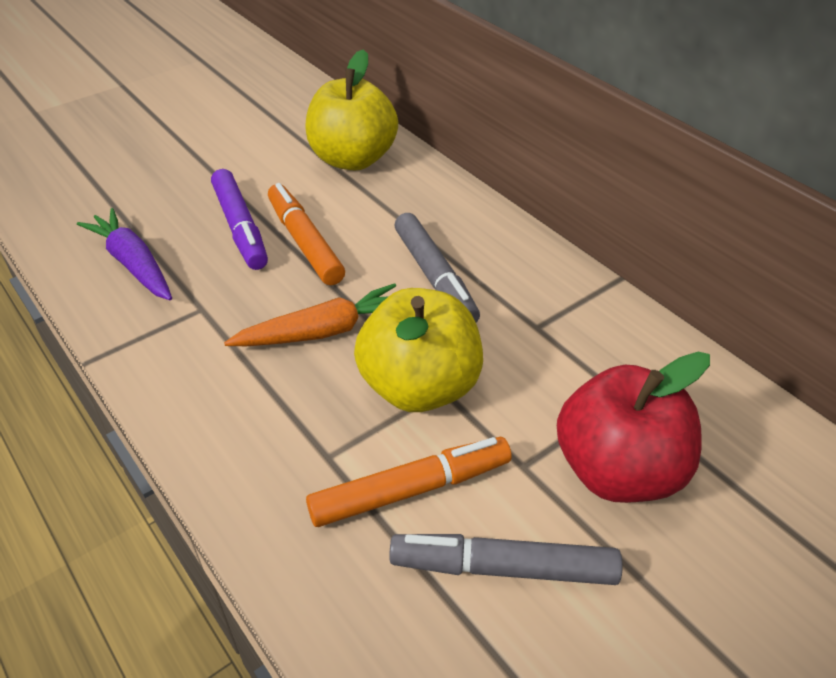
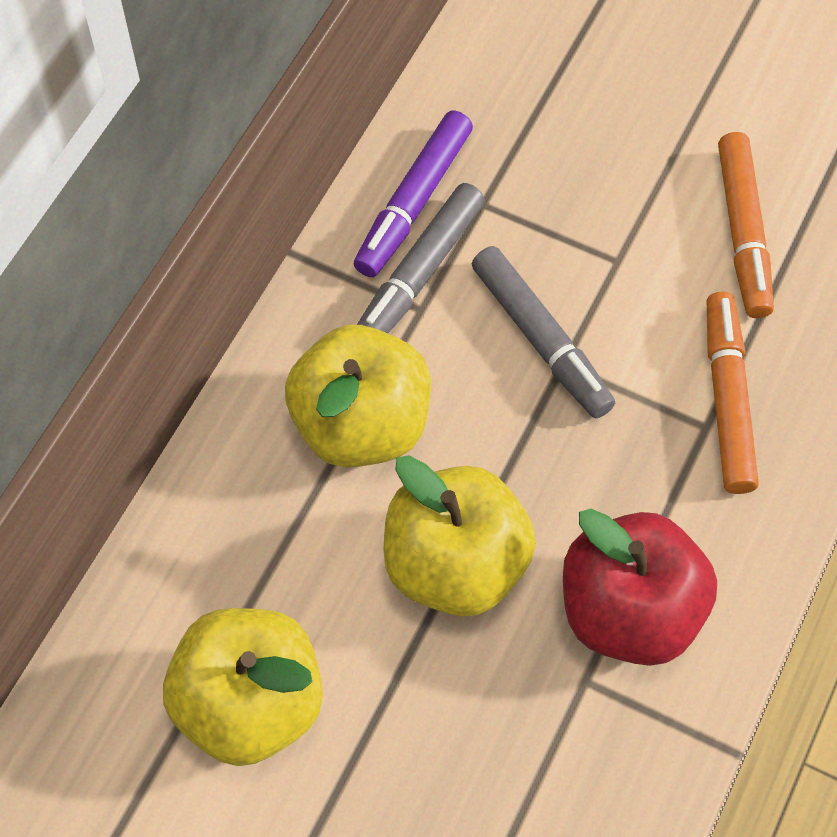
orange carrot: [224,283,396,346] = 1 -> none = 0
purple carrot: [77,208,172,300] = 1 -> none = 0
yellow apple: [305,49,398,170] [354,288,483,412] = 2 -> [163,608,323,766] [285,325,431,467] [384,455,536,617] = 3

